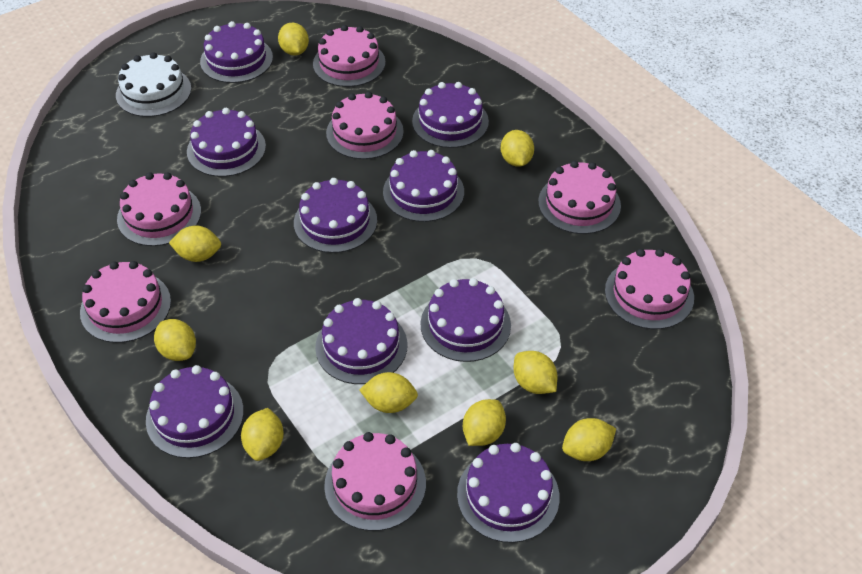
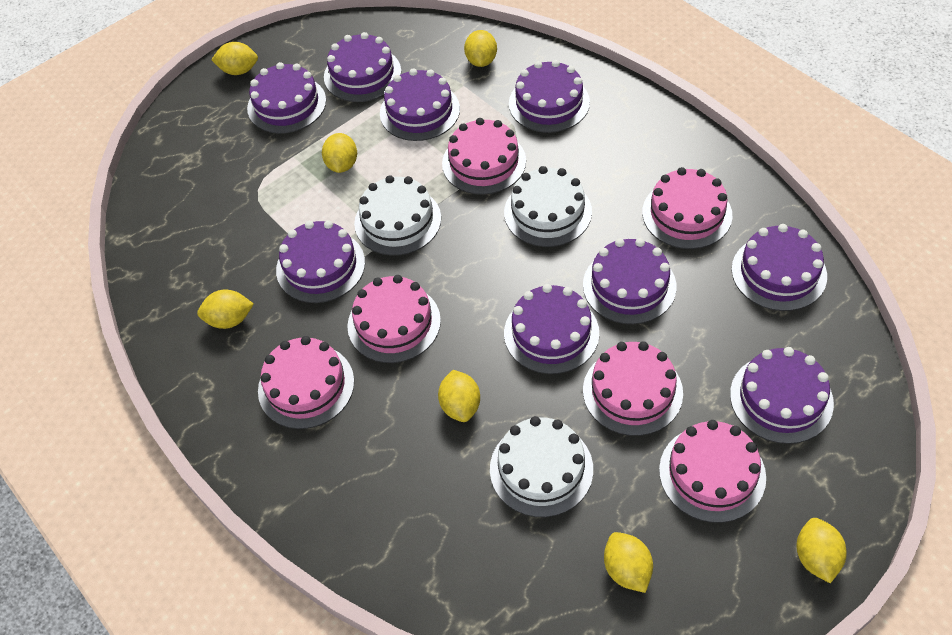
pink cake: [80,261,171,343] [117,172,201,246] [313,25,386,87] [324,432,426,531] [326,92,404,159] [538,161,621,234] [605,249,694,329] = 7 -> [258,336,354,429] [347,275,441,363] [442,118,526,195] [583,341,683,436] [642,167,732,249] [659,420,766,523] = 6
white cake: [116,52,191,117] = 1 -> [354,175,441,256] [490,416,593,517] [504,166,592,247] = 3
yellow lemon: [154,319,196,361] [169,225,221,262] [241,408,284,461] [278,23,309,56] [359,372,418,413] [463,399,506,446] [501,130,534,167] [514,351,557,394] [562,418,616,461] = 9 -> [197,290,254,329] [211,42,258,75] [322,133,357,173] [438,370,480,422] [464,30,497,67] [604,532,653,593] [797,518,847,583] = 7

